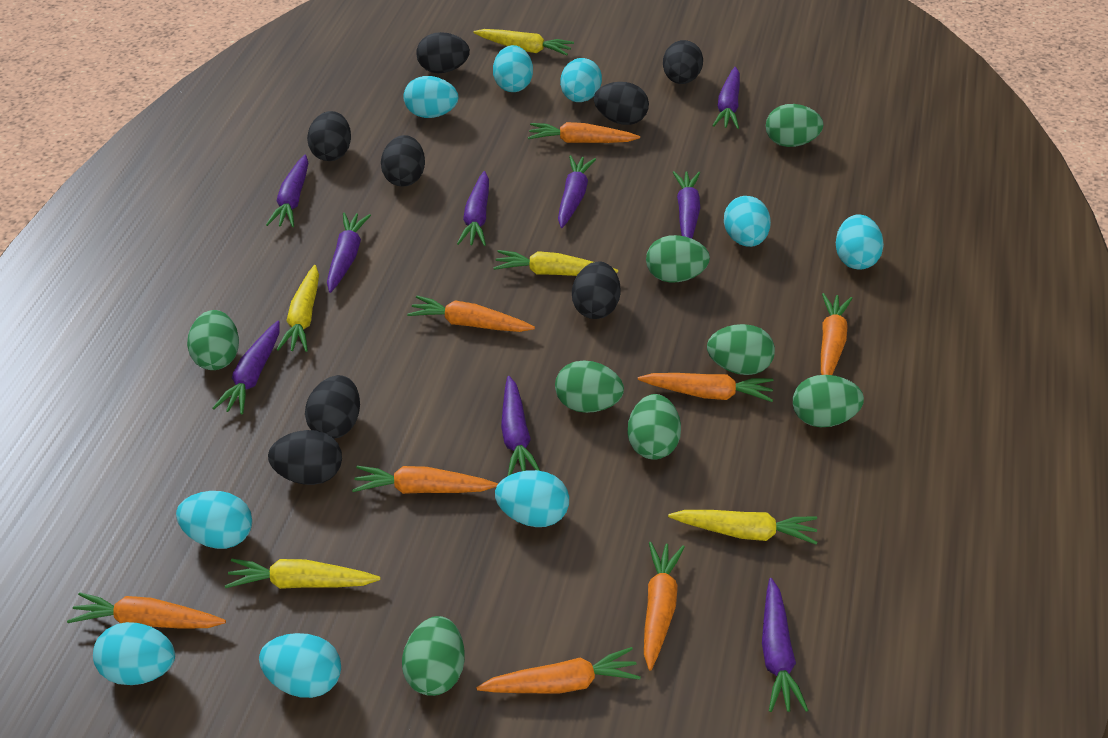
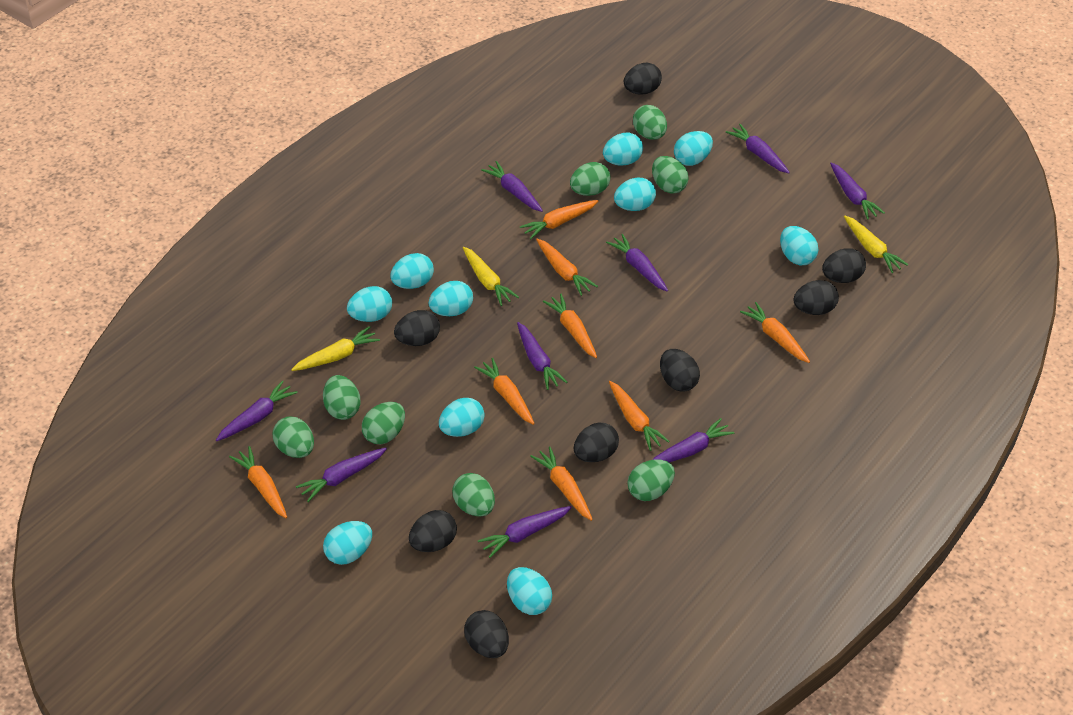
turquoise egg: [93,622,175,685] [176,491,252,549] [259,633,341,698] [403,76,458,118] [493,45,533,92] [495,470,569,527] [560,58,602,102] [724,196,771,247] [836,214,884,270] = 9 -> [323,521,372,565] [347,286,392,322] [391,253,434,289] [429,281,473,316] [439,398,485,437] [507,567,552,615] [603,133,643,166] [614,178,656,211] [674,131,713,166] [780,226,818,265] = 10
yellow carrot: [225,559,381,589] [276,265,319,352] [473,29,574,56] [493,250,618,276] [668,510,817,544] = 5 -> [291,326,380,371] [463,247,519,306] [844,215,908,273] = 3

